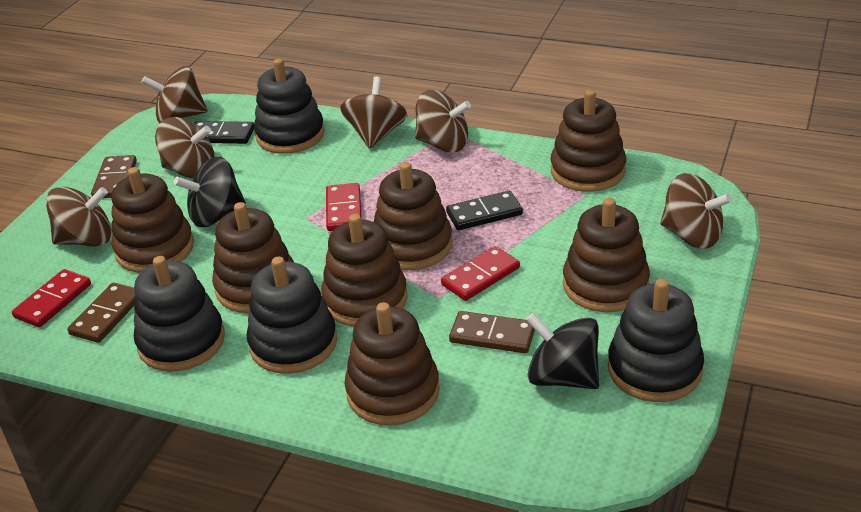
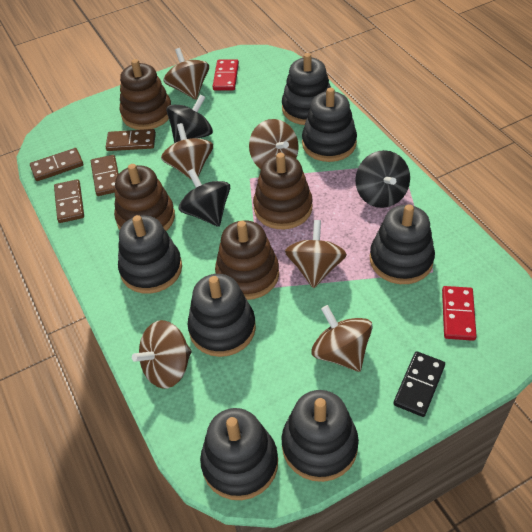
black domino: [194,121,254,144] [446,191,523,230] = 2 -> [393,351,445,417] = 1
black spinning top: [174,157,246,227] [526,313,599,389] = 2 -> [166,94,213,143] [179,168,230,227] [355,150,410,208] = 3
black stacking toy: [134,256,225,372] [247,256,337,374] [254,59,325,154] [608,279,704,402] = 4 -> [118,215,182,294] [187,274,256,357] [200,408,278,500] [281,390,359,482] [282,53,331,125] [302,88,357,162] [370,204,435,284] = 7
brown domino: [67,282,135,343] [91,155,137,198] [449,311,535,353] = 3 -> [30,148,84,181] [54,179,84,223] [91,155,119,196] [106,129,156,151] = 4
brown stacking toy: [111,167,194,273] [212,202,294,313] [321,214,407,327] [344,302,440,426] [374,162,453,270] [550,90,626,192] [563,198,650,312] = 7 -> [114,164,175,231] [119,59,171,130] [215,220,279,300] [253,153,313,229] = 4
red domino: [12,269,91,327] [326,183,362,231] [441,246,520,301] = 3 -> [212,60,239,90] [442,286,477,341] = 2

